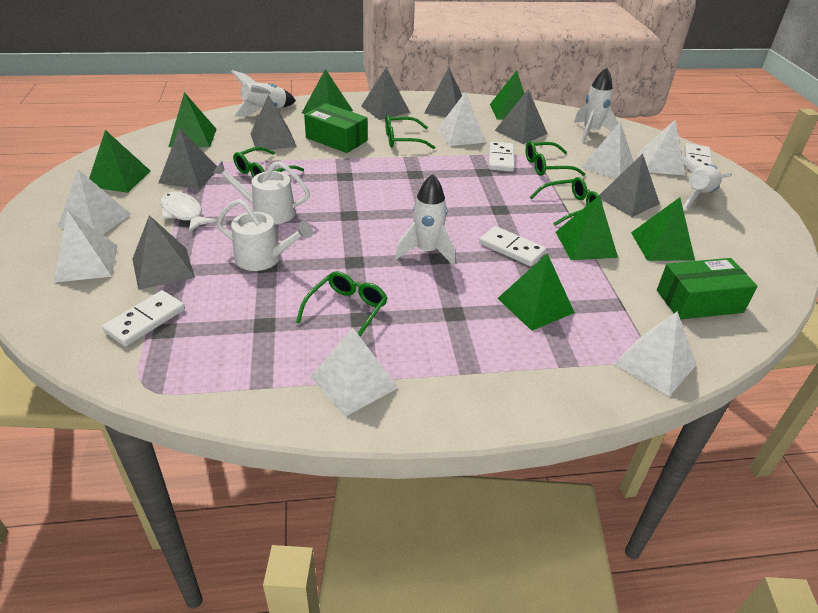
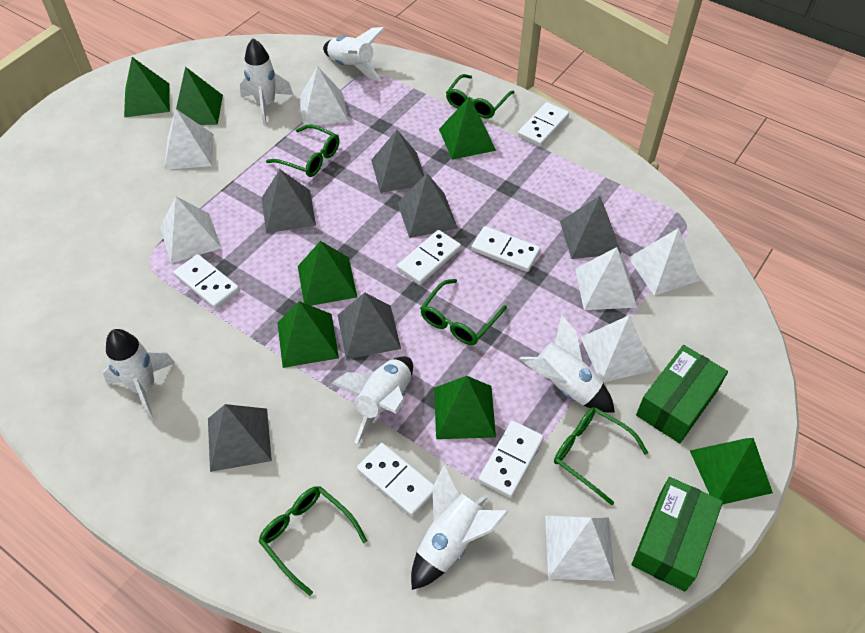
grey pyramid: [132,215,195,290] [158,127,217,190] [250,95,297,151] [361,68,410,120] [424,68,462,117] [495,89,548,144] [600,154,660,217] = 7 -> [208,404,272,472] [262,169,316,233] [338,292,401,359] [371,130,424,193] [397,174,458,238] [560,196,621,259] = 6
white domino: [102,290,185,346] [479,226,546,266] [488,142,514,172] [684,143,712,170] = 4 -> [174,254,240,309] [357,443,434,517] [397,230,461,285] [471,226,541,272] [478,421,544,498] [518,102,569,147] = 6
white fish: [160,192,217,232] = 1 -> none = 0
white rocket: [231,70,296,117] [395,174,455,266] [574,67,618,143] [678,155,732,209] = 4 -> [103,329,175,420] [240,38,293,125] [323,27,385,82] [331,356,413,444] [411,466,509,590] [519,315,615,413] = 6
white watering can: [213,161,310,225] [217,199,313,271] = 2 -> none = 0

